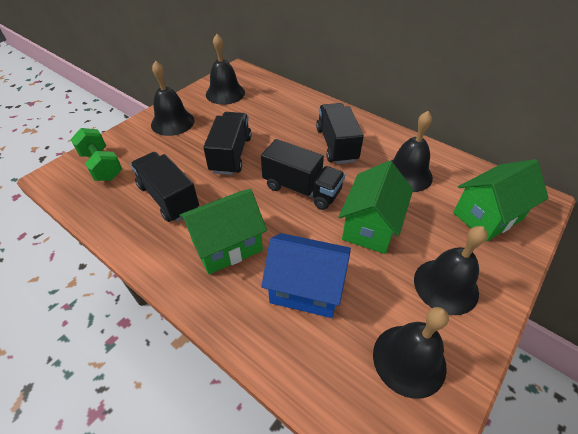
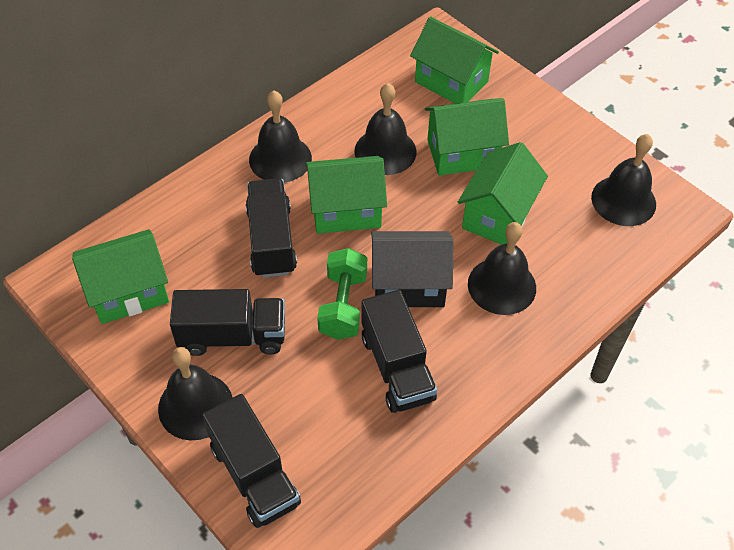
black house: none = 0 -> [371,231,454,307] = 1
blue house: [261,233,351,318] = 1 -> none = 0
green house: [179,189,267,274] [339,161,413,254] [453,159,549,241] = 3 -> [72,229,169,324] [306,156,387,234] [410,16,499,104] [425,98,509,176] [457,142,548,245] = 5

